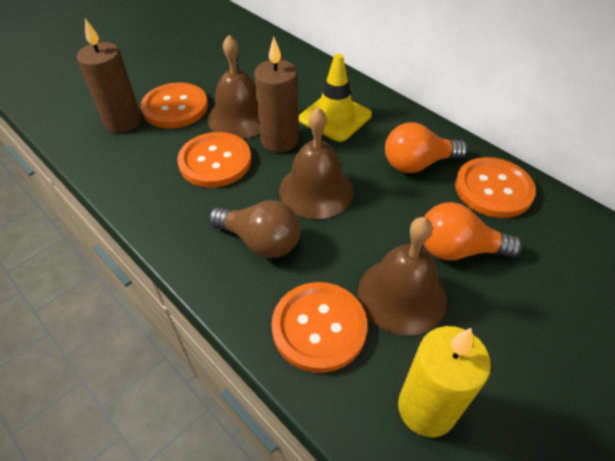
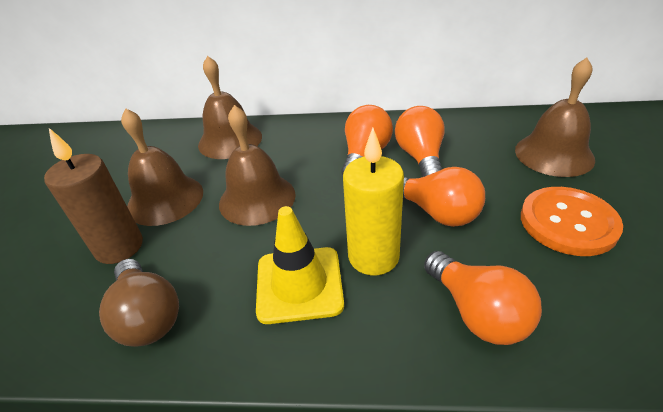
brown bell: [207,35,260,139] [279,107,354,219] [358,217,447,335] = 3 -> [121,108,203,226] [198,56,262,159] [219,105,296,226] [515,58,595,177] = 4
brown candle: [77,18,141,133] [254,36,299,152] = 2 -> [44,128,143,264] = 1
orange button: [141,83,208,129] [177,132,251,188] [272,282,367,373] [455,157,536,218] = 4 -> [521,187,623,256] = 1
orange light bulb: [385,122,468,173] [423,202,522,260] = 2 -> [341,105,393,175] [395,106,445,177] [403,167,485,227] [424,251,542,345] = 4

